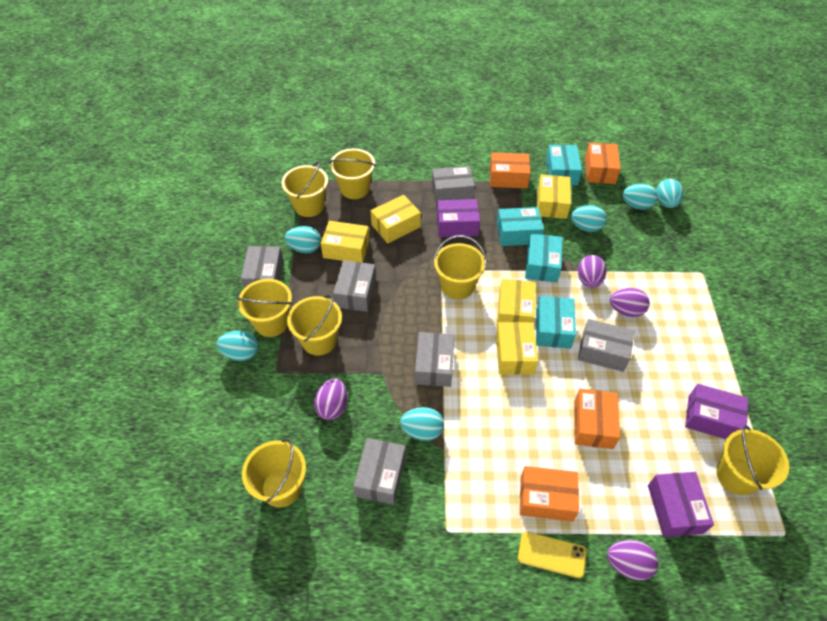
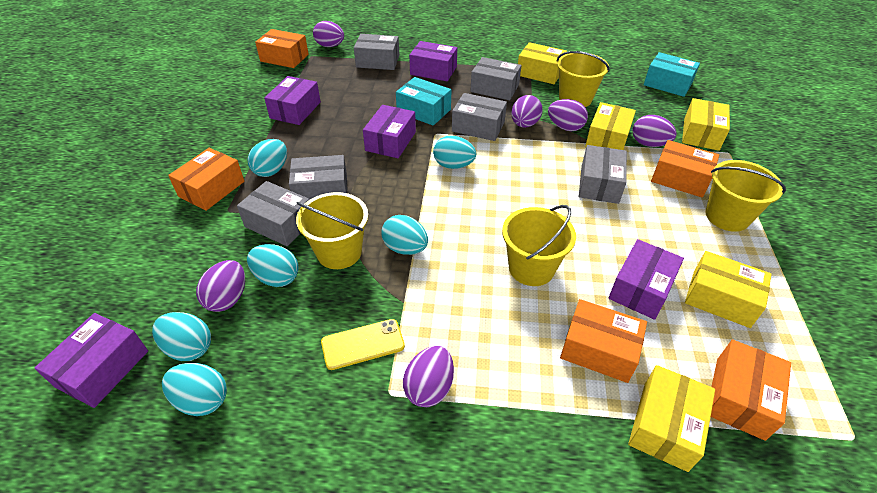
orange box: [490,152,530,188] [520,466,579,522] [574,389,620,449] [585,142,621,184] = 4 -> [168,148,244,211] [255,29,309,68] [560,299,647,383] [651,140,719,198] [711,339,791,441] = 5
purple box: [437,199,480,237] [648,472,714,537] [685,384,748,439] = 3 -> [34,313,148,408] [264,76,321,125] [363,105,416,158] [409,41,457,81] [609,239,684,320] = 5
purple egg: [314,378,347,420] [578,255,607,288] [607,540,658,581] [610,288,650,317] = 4 -> [196,260,245,312] [313,21,344,47] [403,346,454,407] [511,95,543,128] [548,99,588,131] [633,115,677,147] = 6
turquoise box: [496,207,544,246] [525,233,563,283] [536,296,576,349] [546,145,582,185] = 4 -> [396,77,451,126] [644,52,700,97] = 2
yellow bucket: [236,279,292,337] [242,439,306,507] [281,162,328,217] [287,295,342,356] [329,148,376,199] [434,235,486,300] [716,426,789,495] = 7 -> [296,192,368,269] [502,205,576,286] [557,51,610,107] [705,160,786,232] = 4

